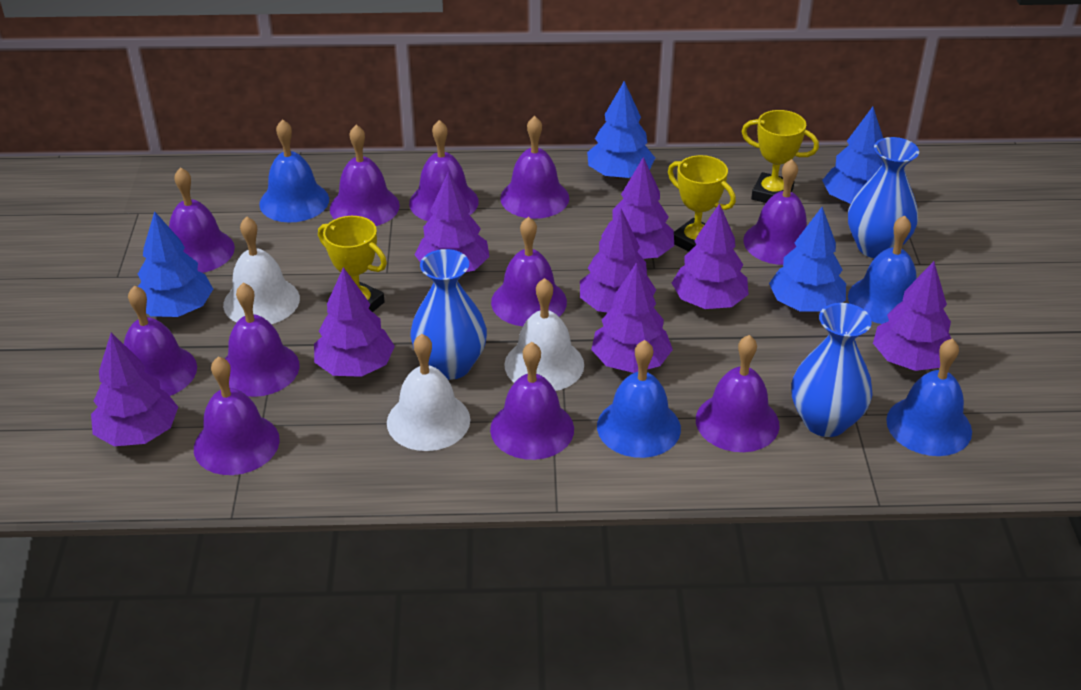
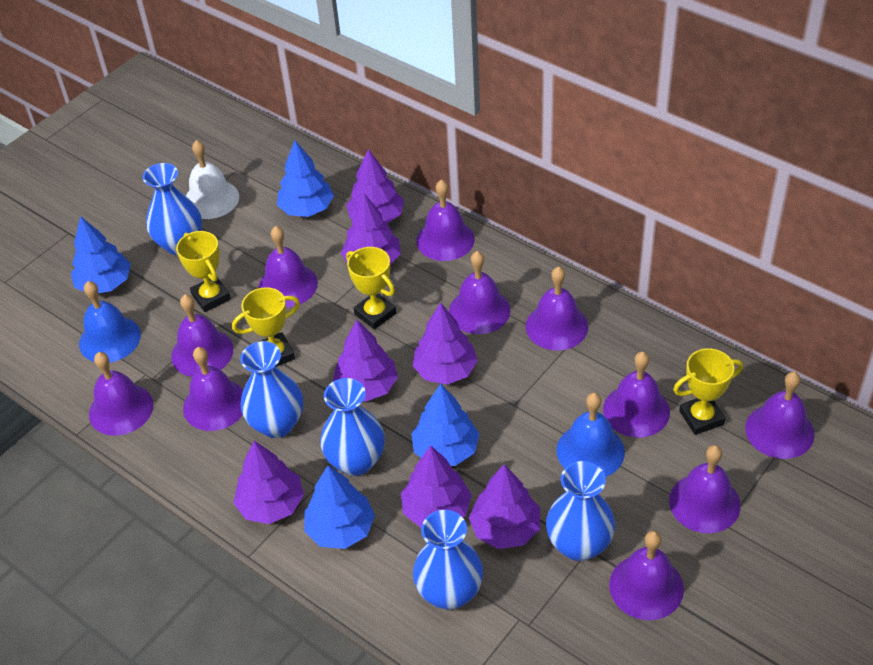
blue bell: [259,119,329,223] [597,340,681,458] [848,215,917,324] [886,339,972,456] = 4 -> [79,281,141,363] [556,393,625,477] = 2
blue vase: [410,249,487,380] [792,303,873,437] [848,137,919,258] = 3 -> [143,163,202,255] [240,341,303,438] [320,378,385,476] [413,510,483,610] [546,461,615,561] = 5
purple tree: [91,333,178,446] [314,267,395,377] [415,171,490,272] [580,209,656,313] [591,262,673,373] [601,157,674,259] [672,203,749,309] [873,261,951,371] = 8 -> [233,441,304,524] [333,320,398,402] [341,193,401,265] [346,149,404,224] [401,445,471,528] [413,302,478,385] [469,464,540,549] = 7
white bell: [223,217,300,324] [387,334,470,451] [504,278,584,391] = 3 -> [186,140,239,219] = 1
yellow trophy: [318,216,387,312] [668,155,736,252] [741,110,819,203] = 3 -> [176,231,231,312] [232,287,300,367] [346,247,397,330] [673,348,743,435] = 4

